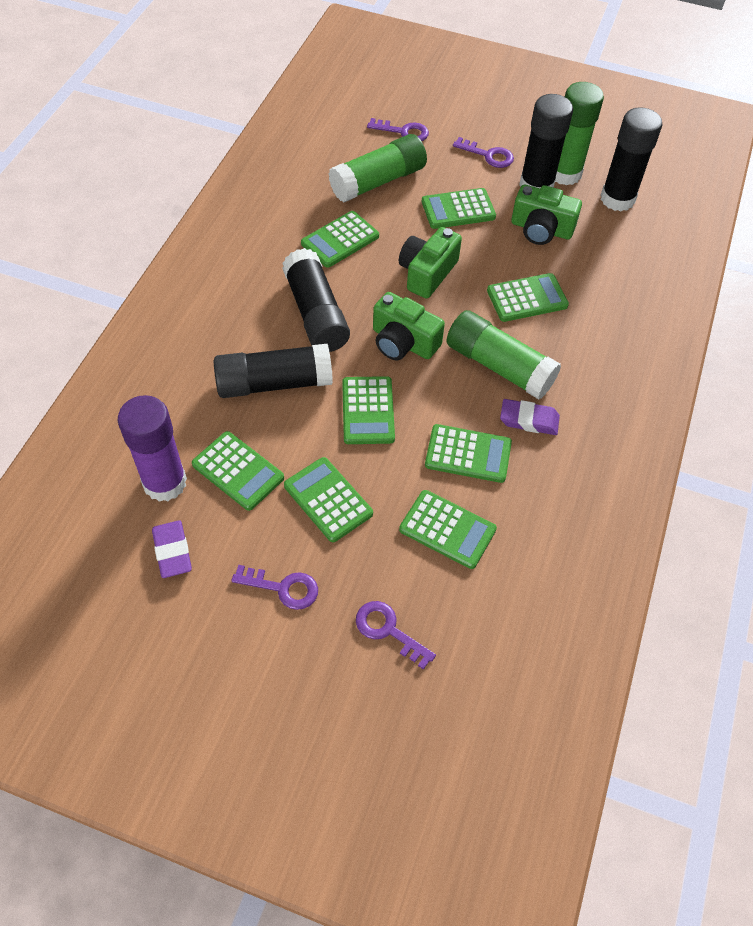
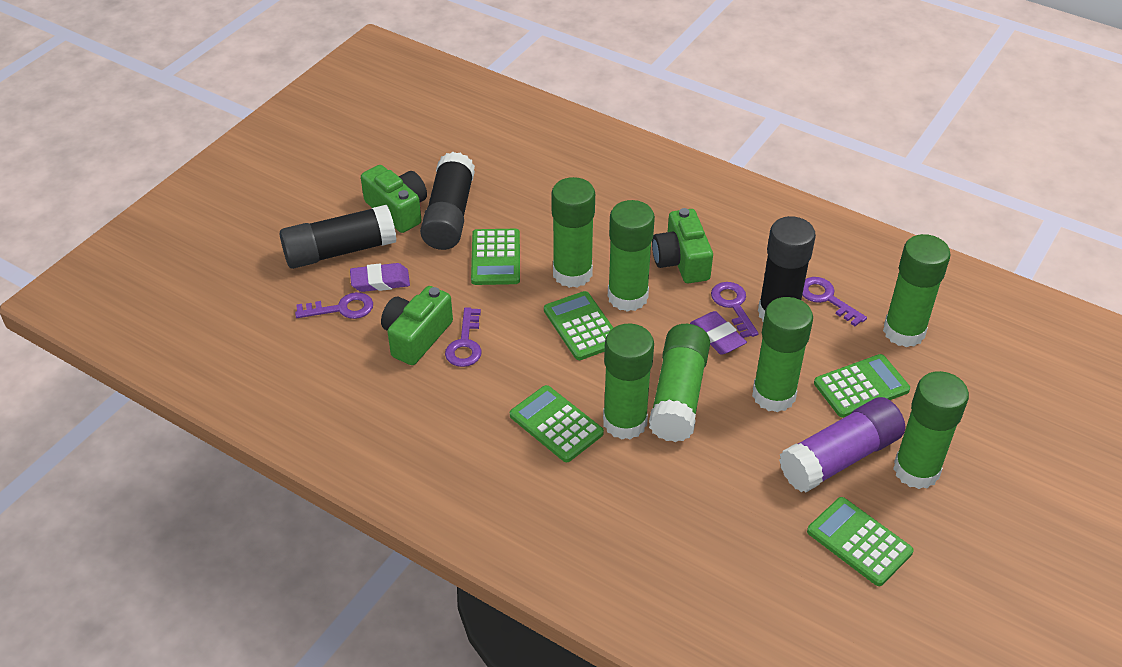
black glue stick: [214,344,333,398] [282,248,350,352] [519,94,573,189] [601,107,663,211] = 4 -> [280,205,396,269] [420,152,475,250] [758,216,816,321] = 3
green calculator: [192,431,284,511] [284,457,373,542] [301,211,379,268] [342,376,395,444] [399,490,497,569] [422,188,496,229] [425,424,512,483] [487,273,569,322] = 8 -> [471,229,520,285] [510,385,604,462] [544,291,613,360] [807,497,914,586] [814,354,910,418] = 5
green glue stick: [328,134,427,202] [446,310,561,399] [555,82,604,185] = 3 -> [551,177,595,288] [603,324,654,440] [608,200,655,312] [649,324,710,442] [752,297,813,412] [883,234,951,347] [893,371,969,489] = 7

